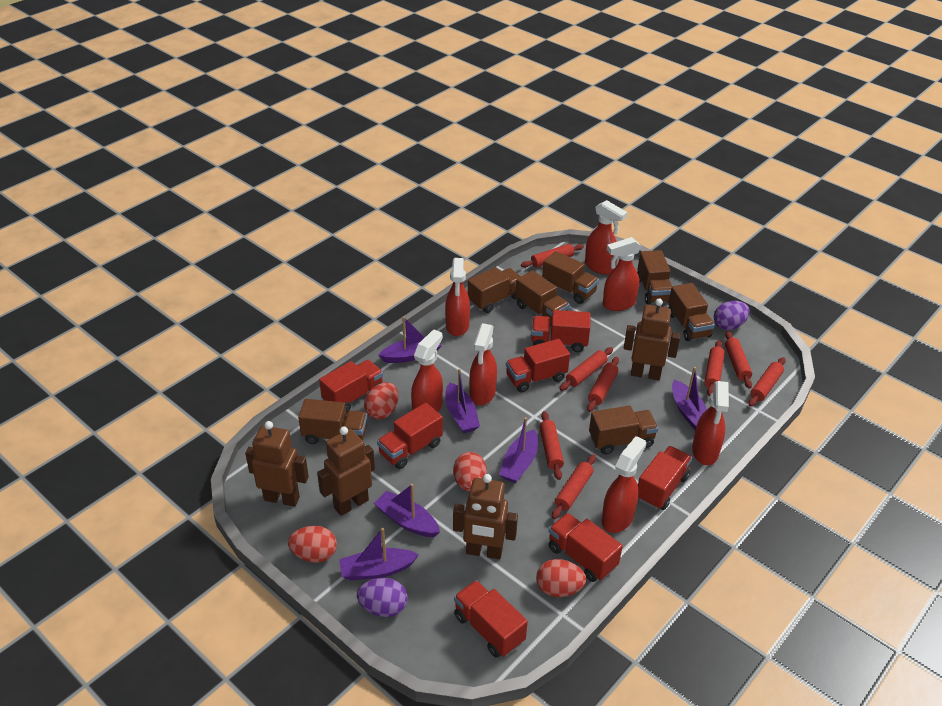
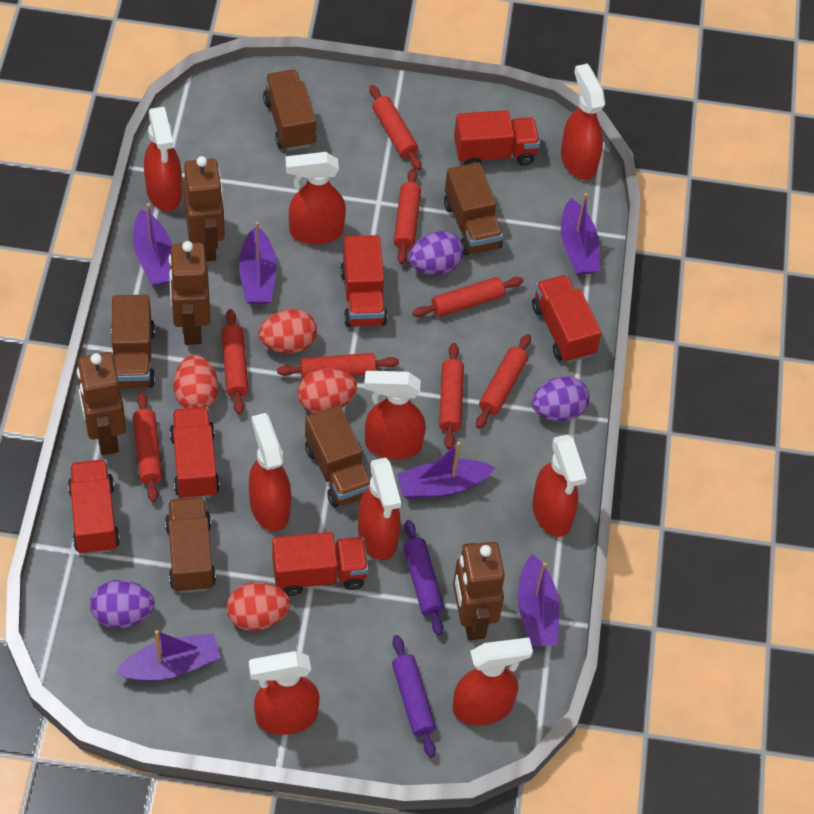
brown truck: [298,399,367,444] [468,267,521,313] [515,270,570,326] [542,251,599,304] [589,406,659,455] [637,250,672,304] [668,283,715,341] = 7 -> [111,295,155,388] [165,497,216,593] [263,70,317,151] [305,405,370,508] [444,162,503,255] = 5
purple egg: [357,578,407,617] [714,301,750,330] = 2 -> [90,580,155,628] [408,231,464,275] [531,376,589,421] = 3
purple rolling pin: none = 0 -> [392,635,436,758] [403,520,444,636] = 2
red spray bottle: [411,329,443,412] [445,258,470,336] [469,323,497,405] [585,200,627,275] [601,436,646,533] [603,237,641,311] [692,381,729,465] = 7 -> [144,107,182,211] [249,413,291,531] [249,651,319,735] [286,152,346,244] [358,458,401,560] [364,371,426,460] [453,637,533,725] [532,435,587,537] [561,64,606,180] = 9
red truck: [319,360,383,413] [377,403,443,469] [454,580,528,657] [506,339,570,392] [531,310,590,352] [548,513,623,582] [638,446,692,510] = 7 -> [68,459,120,555] [169,407,220,498] [272,532,368,596] [340,235,387,327] [454,110,540,166] [532,275,601,363] = 6

